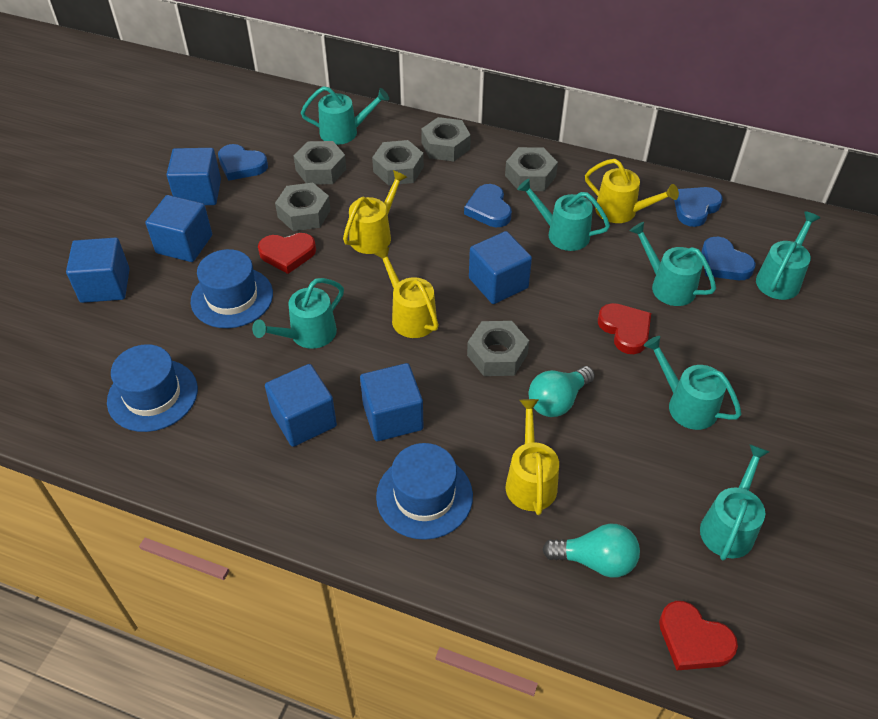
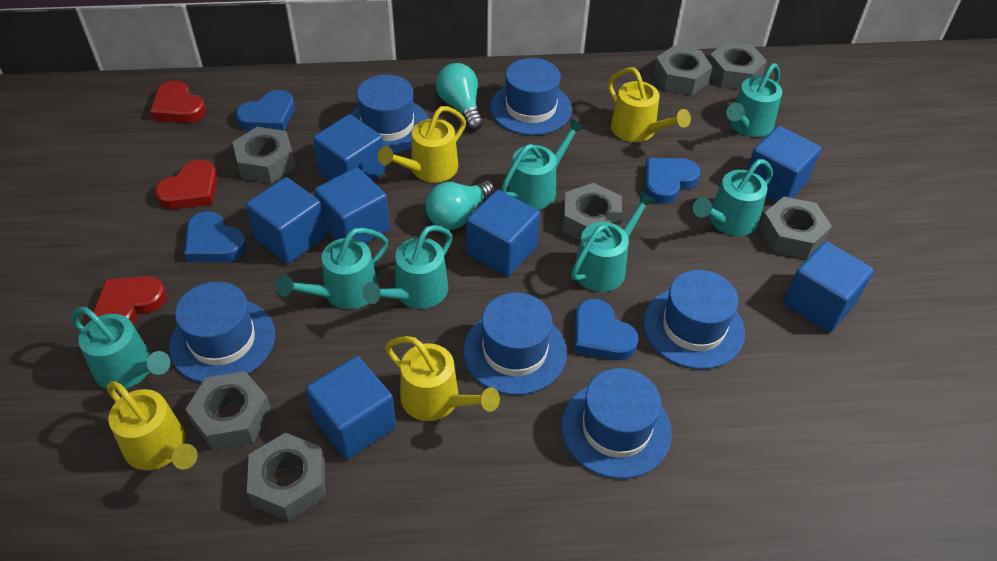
blue cube: [66,237,130,303] [145,195,212,262] [167,148,221,205] [265,364,337,447] [360,363,424,441] [469,231,532,304] = 6 -> [246,177,327,264] [306,356,396,460] [313,114,386,181] [314,167,390,244] [467,190,540,277] [747,126,821,203] [784,241,874,332] = 7
blue hat: [107,344,198,432] [191,249,273,328] [376,443,473,540] = 3 -> [169,282,275,383] [350,75,429,154] [463,293,567,395] [490,58,572,135] [561,368,672,479] [644,270,745,369] = 6
grey nut: [275,183,331,231] [293,141,346,185] [372,140,424,185] [421,117,471,161] [467,321,529,376] [505,147,558,191] = 6 -> [185,371,272,450] [232,127,296,184] [247,432,325,521] [563,183,622,240] [653,46,713,96] [709,42,767,89] [759,196,832,259] = 7

